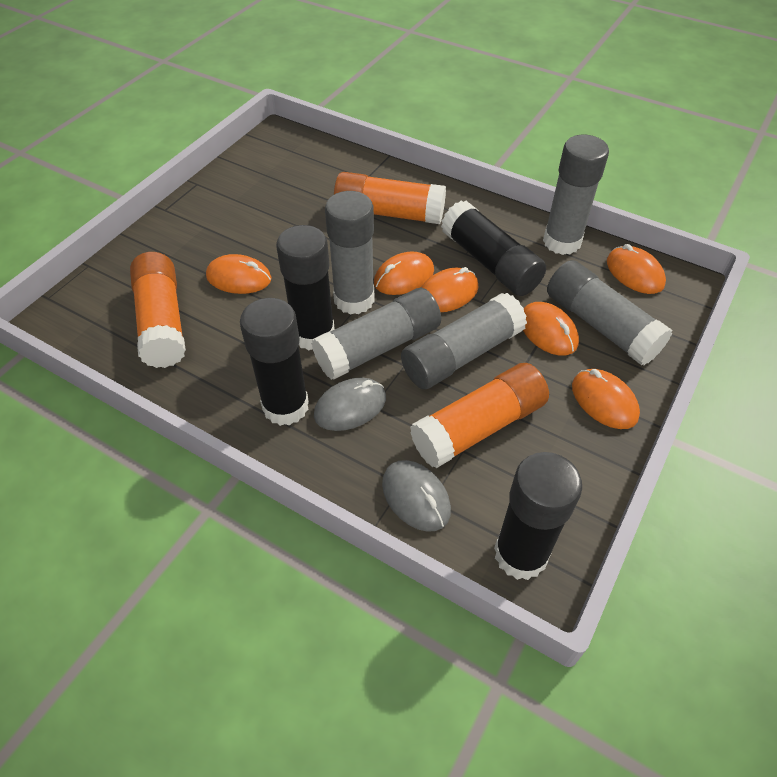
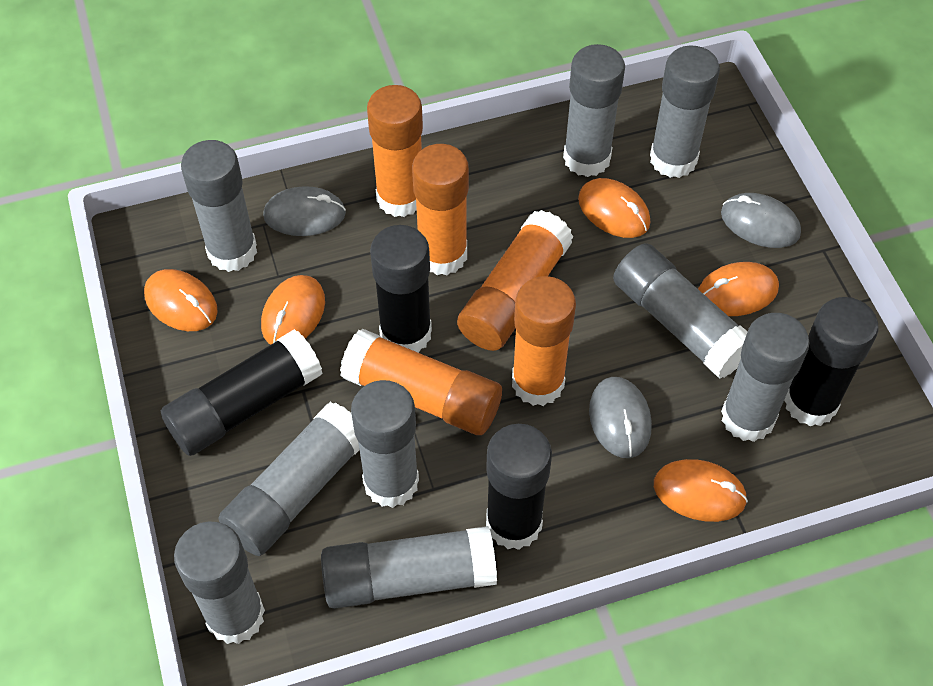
grey glue stick: [311,288,441,380] [325,191,375,315] [401,293,527,389] [543,135,609,255] [547,260,672,365] = 5 -> [174,521,265,644] [181,140,257,272] [219,402,359,556] [321,526,497,609] [351,380,419,508] [563,44,625,177] [613,243,747,379] [650,45,720,178] [721,313,809,442] = 9
grey mouse: [314,377,386,431] [382,460,451,532] = 2 -> [263,186,346,236] [589,377,652,458] [721,193,801,248] = 3
orange glue stick: [130,252,186,368] [334,172,446,224] [410,363,549,468] = 3 -> [340,329,502,435] [367,85,423,217] [412,144,469,275] [457,210,573,351] [512,276,576,406] = 5
orange mouse: [206,254,272,294] [374,251,434,295] [421,267,479,312] [523,302,579,355] [572,369,640,429] [607,244,666,294] = 6 -> [144,269,218,331] [261,275,325,345] [578,178,650,238] [654,459,748,522] [698,262,779,316] = 5

